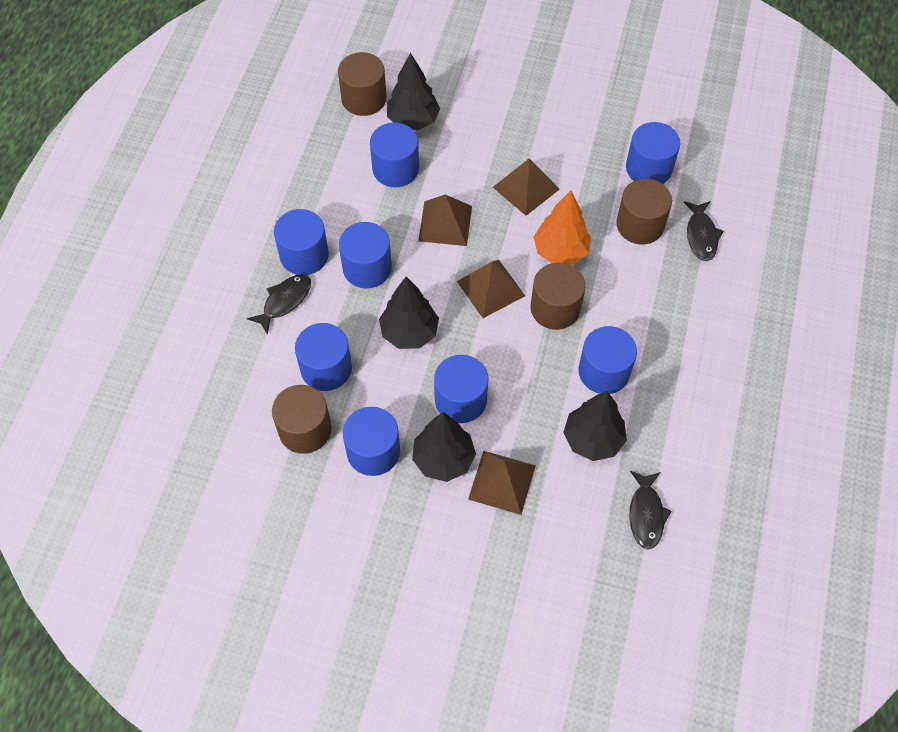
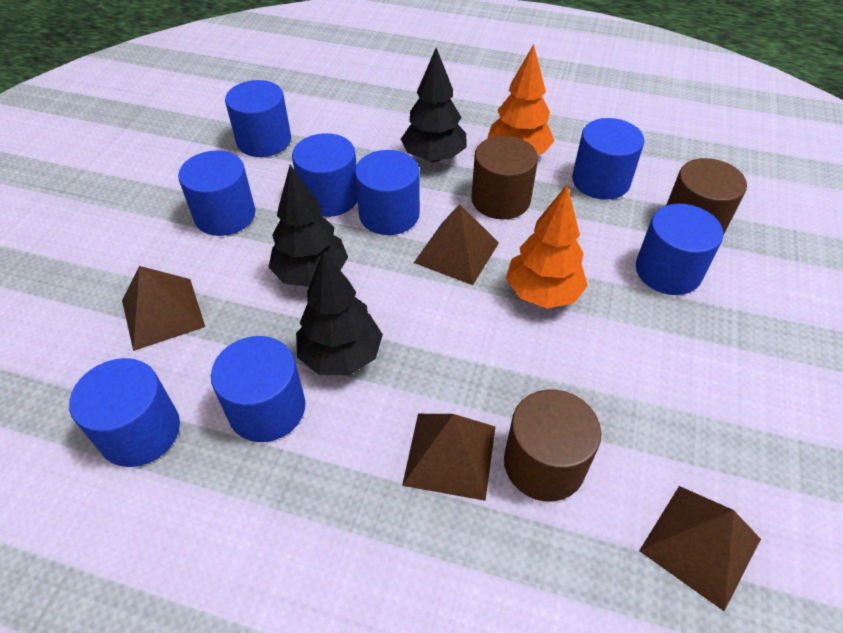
black fish: [247,274,311,335] [629,471,672,549] [684,201,723,261] = 3 -> none = 0
black tree: [379,277,439,349] [387,53,440,130] [412,412,476,482] [563,391,627,461] = 4 -> [269,165,348,287] [296,250,383,375] [401,48,467,162] = 3
brown cylinder: [272,385,332,454] [338,52,387,116] [530,263,586,330] [616,179,672,244] = 4 -> [471,136,538,219] [504,389,601,501] [666,158,747,235] = 3
orange tree: [534,190,591,265] = 1 -> [487,44,554,155] [506,185,588,309] = 2

